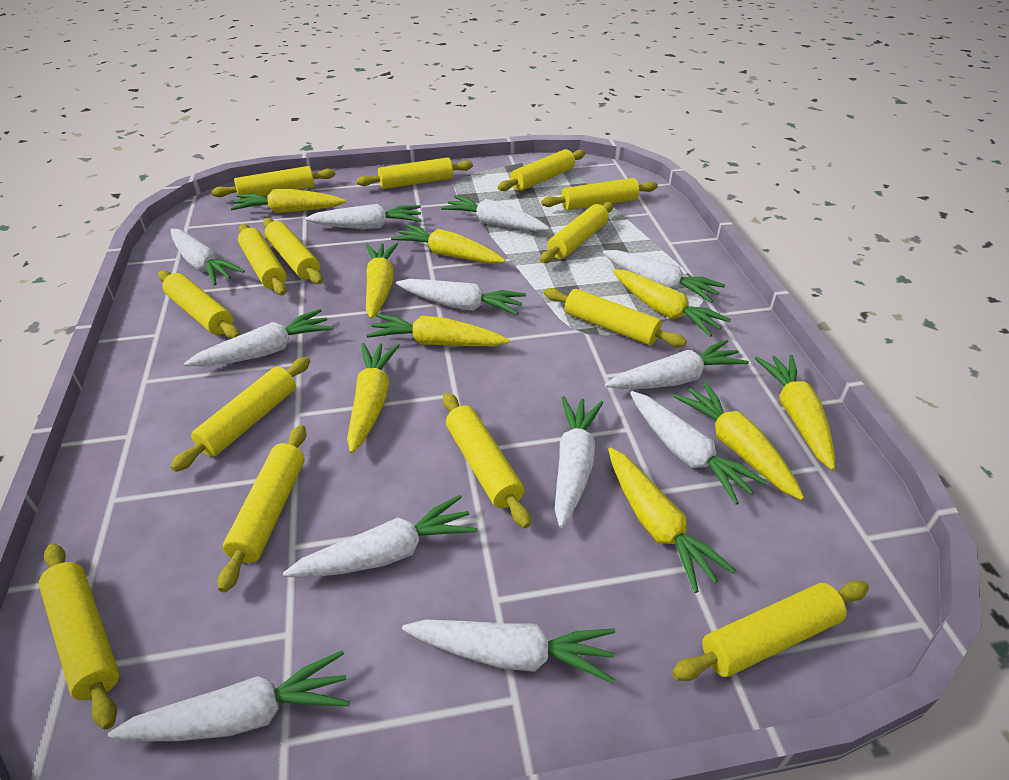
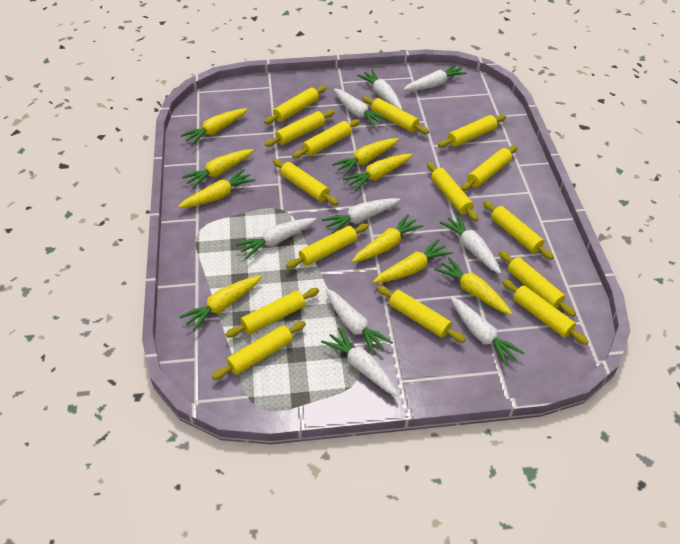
white carrot: [108,650,350,741] [171,229,245,285] [184,309,333,366] [283,495,477,578] [305,204,422,229] [396,279,526,315] [402,619,615,683] [441,195,550,232] [555,396,603,528] [603,250,725,303] [605,340,749,389] [630,391,767,504] = 12 -> [236,218,316,259] [321,328,399,396] [322,198,400,234] [325,288,393,356] [334,88,388,128] [357,70,403,110] [403,64,467,91] [440,214,501,274] [451,297,525,366] = 9
yellow rolling pin: [39,543,119,730] [158,270,240,339] [170,357,310,472] [212,166,335,199] [218,425,306,592] [238,224,287,295] [263,218,323,284] [356,157,473,189] [443,393,531,528] [498,149,585,191] [540,202,614,263] [541,178,658,210] [544,288,687,347] [672,580,869,681] = 14 -> [212,321,306,380] [225,288,319,338] [264,86,326,124] [265,110,335,147] [273,159,338,205] [286,223,369,269] [292,119,360,158] [362,96,429,134] [377,286,466,343] [427,162,478,221] [438,114,506,148] [461,145,517,191] [483,201,554,260] [499,251,576,317] [502,279,589,345] = 15

